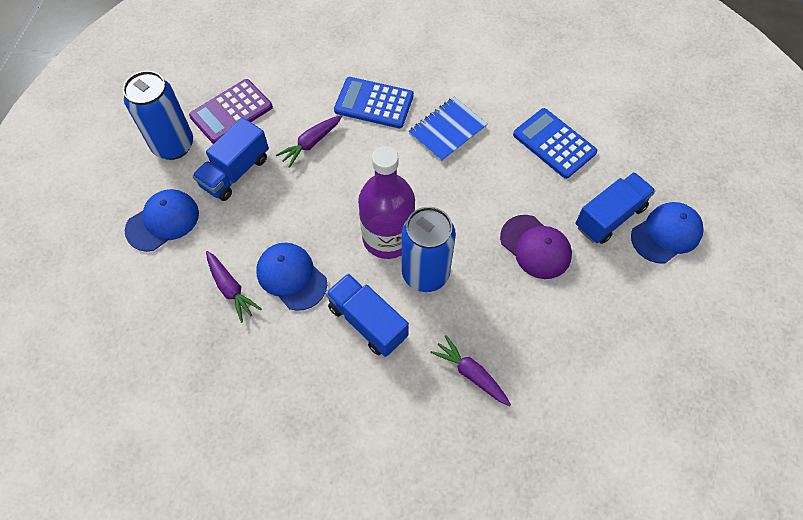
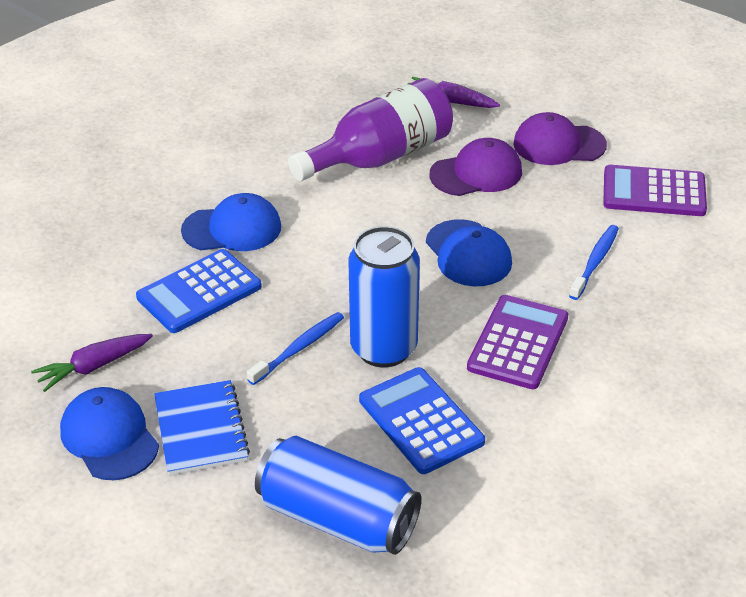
blue toothbrush: none = 0 -> [247,312,344,385] [569,225,619,300] = 2
blue truck: [192,117,269,201] [326,273,409,357] [575,172,656,244] = 3 -> none = 0
purple calculator: [189,79,273,144] = 1 -> [467,295,568,389] [603,165,707,216] = 2
purple cap: [500,215,572,279] = 1 -> [429,138,522,196] [513,112,607,165] = 2
purple carrot: [206,251,261,323] [276,115,342,168] [430,335,511,406] = 3 -> [31,334,153,392] [408,77,500,108] = 2

